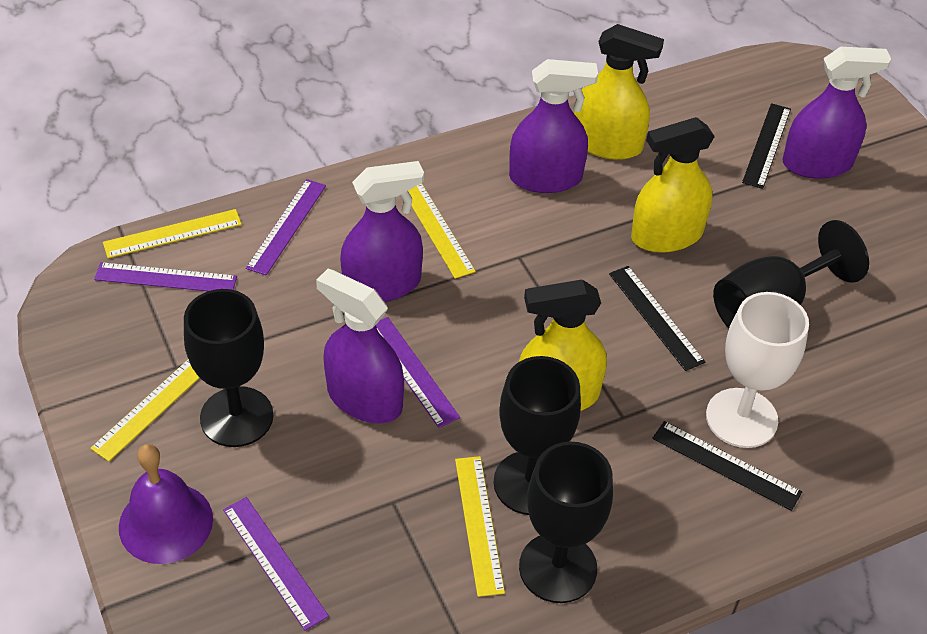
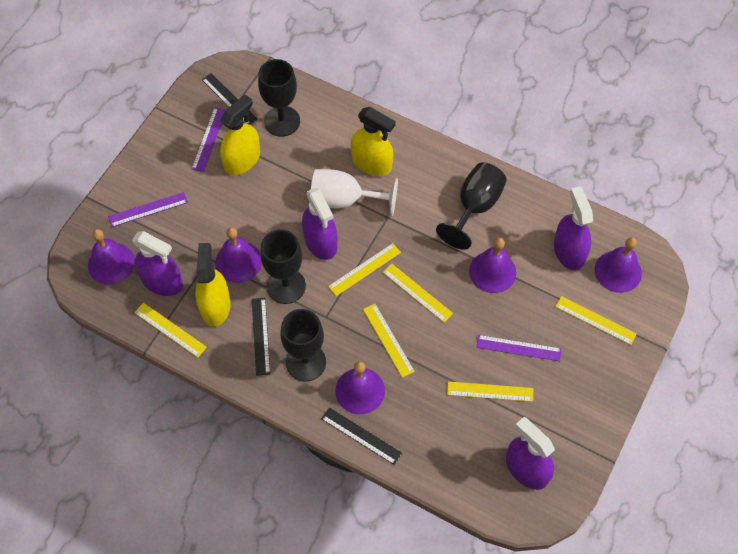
purple bell: [119,444,213,564] = 1 -> [88,229,135,285] [215,227,262,283] [335,361,385,414] [469,238,516,293] [595,237,642,293] = 5
purple ruler: [94,262,237,291] [223,497,329,631] [246,179,326,275] [376,317,460,428] = 4 -> [108,192,188,227] [192,107,226,172] [476,335,562,361] = 3
yellow ruler: [90,359,199,462] [103,209,242,258] [408,183,476,279] [455,456,505,597] = 4 -> [134,303,207,357] [328,243,401,296] [363,304,415,378] [383,264,453,322] [447,381,533,402] [555,296,637,345] = 6

